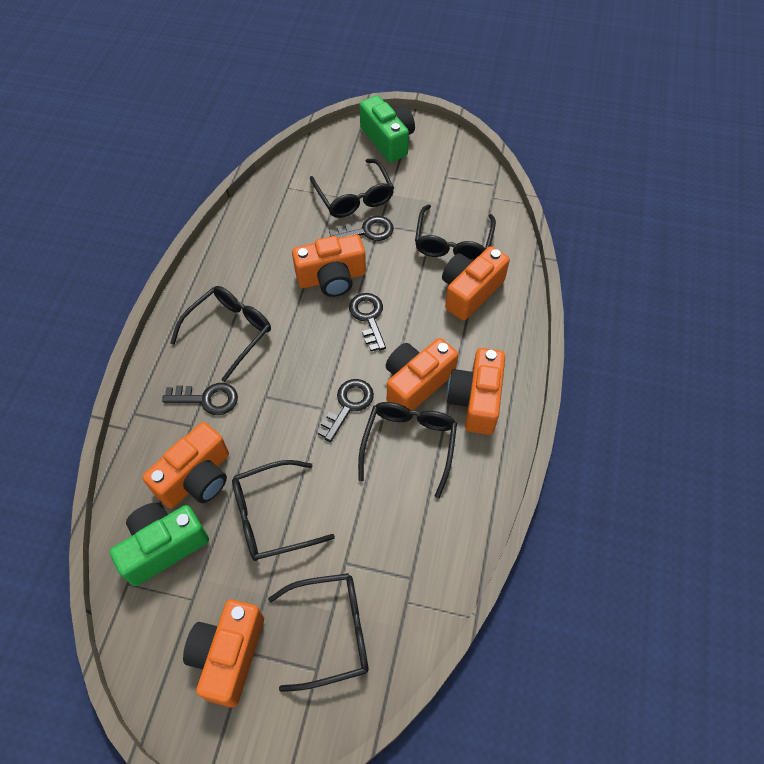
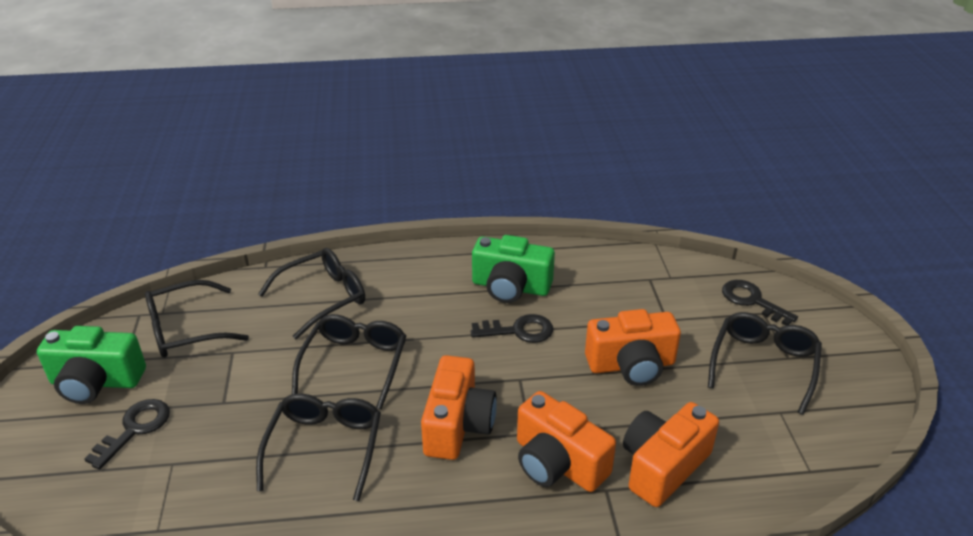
black glasses: [170,286,271,382] [232,460,335,561] [268,573,369,692] [310,159,394,218] [358,402,457,498] [415,204,496,261] = 6 -> [145,280,249,358] [256,394,381,501] [258,248,365,339] [292,314,406,410] [708,312,822,415] = 5
black key: [162,383,238,415] [317,379,374,442] [329,216,394,241] [349,293,386,351] = 4 -> [85,399,170,470] [471,314,553,343] [722,280,798,325] = 3
orange camera: [142,422,229,508] [183,600,264,708] [292,235,366,297] [386,338,458,410] [442,246,510,321] [447,348,505,435] = 6 -> [421,355,497,460] [517,391,616,492] [585,309,681,386] [623,402,719,507] = 4

